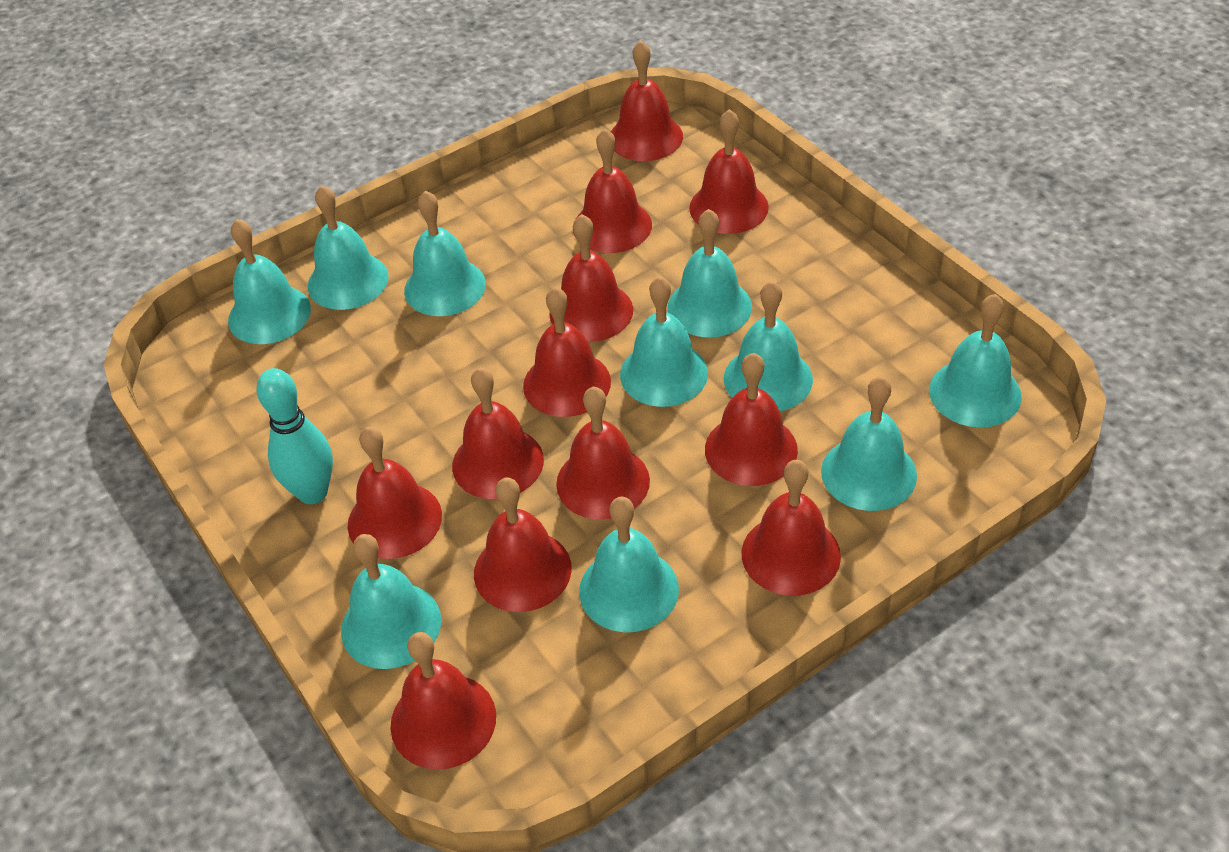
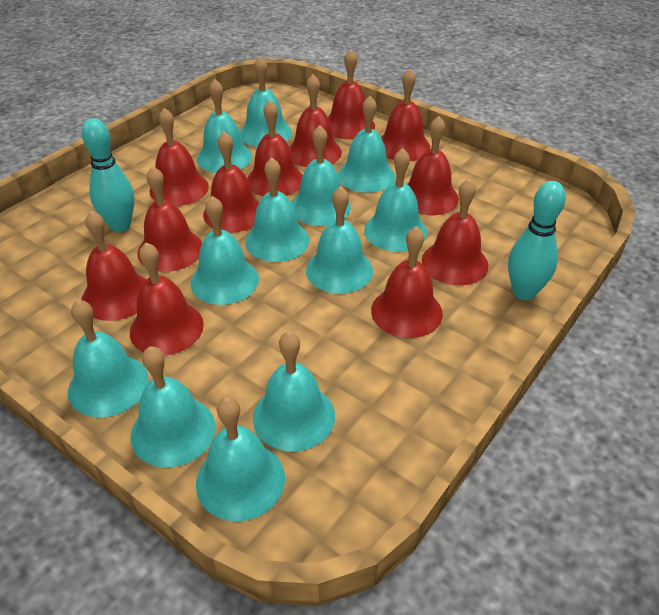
turquoise bell: [228,219,311,344] [308,185,389,310] [341,534,441,669] [404,191,486,316] [579,497,679,632] [620,276,708,407] [667,209,752,338] [724,281,813,411] [821,376,917,511] [929,294,1022,427] = 10 -> [68,299,149,417] [131,346,215,468] [190,196,259,305] [196,397,285,521] [197,79,252,173] [240,56,292,147] [245,157,309,262] [253,331,335,451] [292,125,351,226] [306,186,373,294] [338,96,395,193] [364,148,427,252] = 12
turquoise bowling pin: [256,368,333,504] = 1 -> [82,118,134,232] [508,181,566,300] = 2

